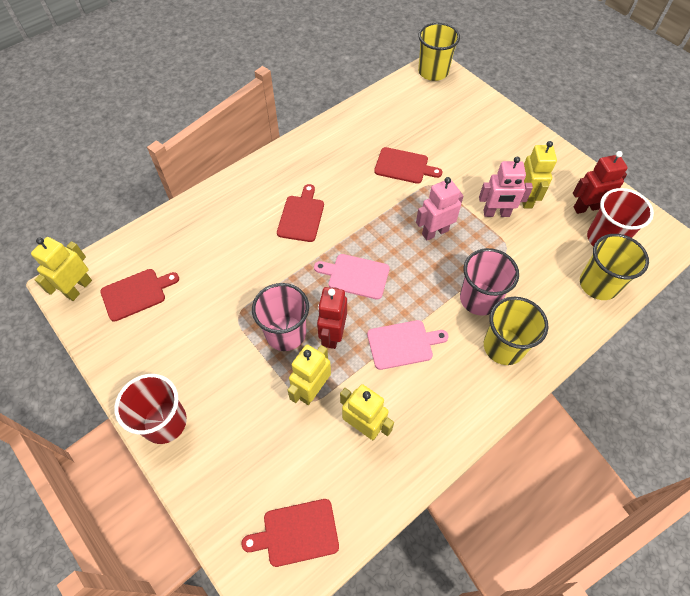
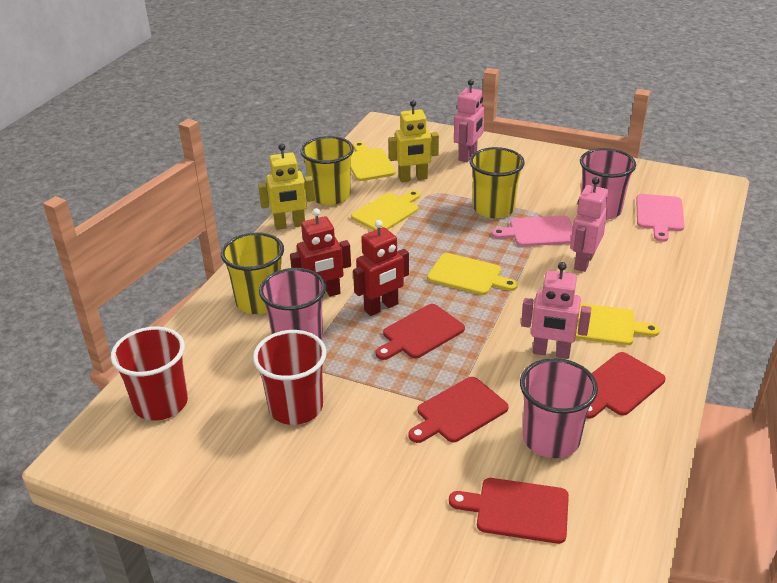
pink cup: [252,283,309,351] [460,248,519,316] = 2 -> [259,268,326,340] [520,358,598,458] [580,148,636,220] = 3
pink robot: [416,177,463,240] [479,157,533,217] = 2 -> [454,79,485,162] [521,262,591,359] [570,177,608,272] = 3
yellow cutting board: none = 0 -> [350,142,396,181] [351,190,420,230] [427,253,518,295] [575,303,660,345] = 4
yellow robot: [31,237,92,301] [287,345,331,405] [340,384,394,441] [522,141,557,208] = 4 -> [258,144,315,230] [388,100,439,182] = 2

